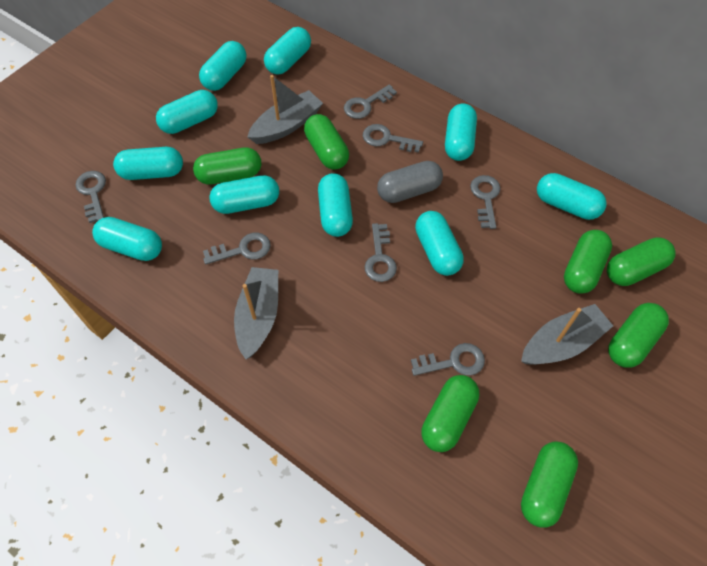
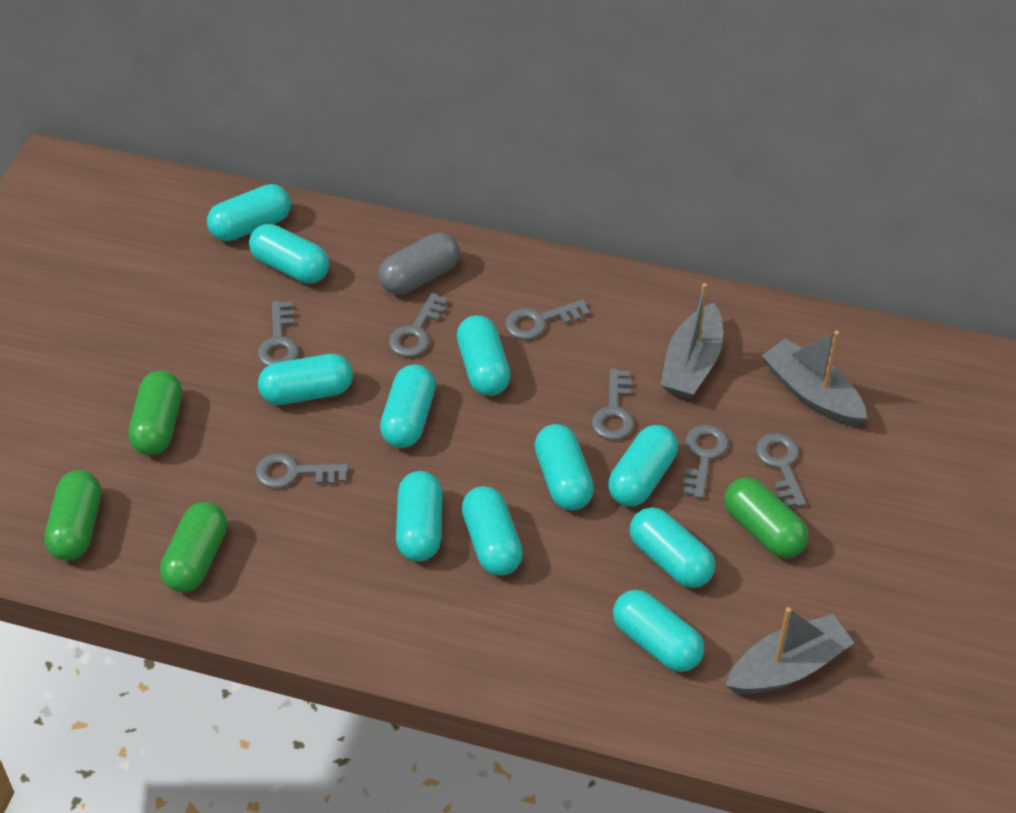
green capsule: [193,147,261,185] [304,114,349,169] [422,375,479,452] [521,441,578,528] [564,230,612,294] [607,237,675,286] [608,303,669,368] = 7 -> [44,470,101,561] [128,371,182,455] [160,502,227,592] [724,477,808,558] = 4
turquoise capsule: [92,217,162,261] [113,147,183,180] [156,90,218,134] [199,41,246,91] [209,175,279,214] [264,27,311,75] [318,173,353,237] [415,211,464,276] [445,104,477,161] [537,173,606,220] = 10 -> [207,184,291,241] [249,224,329,284] [258,354,353,405] [380,364,436,448] [396,471,442,562] [457,315,511,396] [462,486,523,576] [534,424,594,510] [608,425,678,506] [613,590,704,672] [630,507,715,588] = 11

